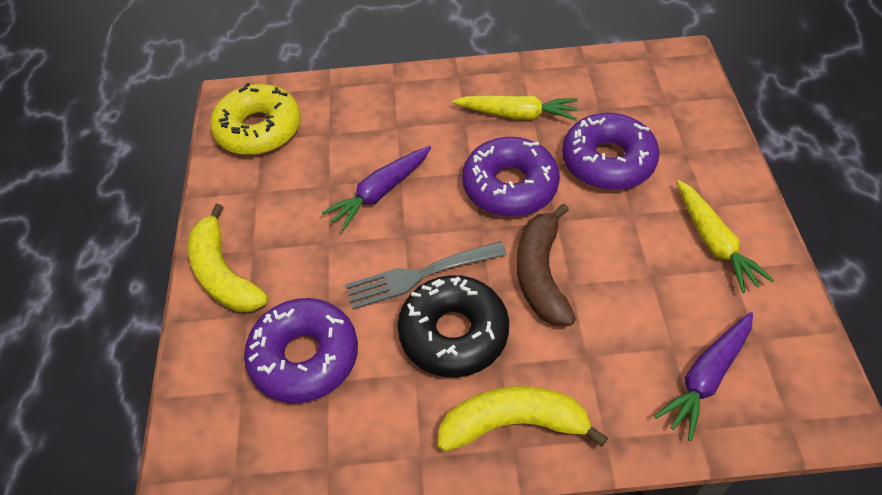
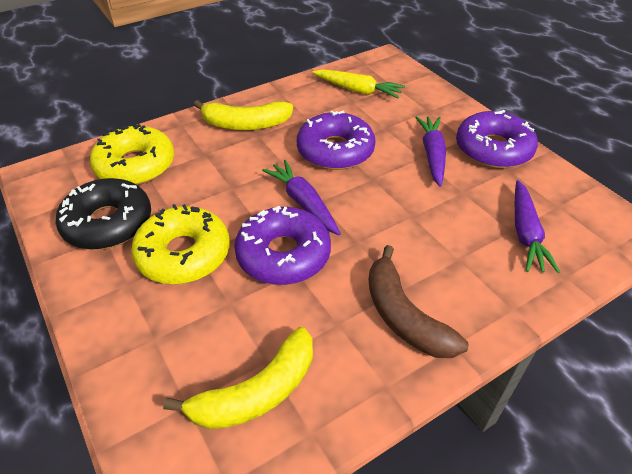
grey fork: [345,241,507,310] = 1 -> none = 0
purple carrot: [321,146,431,231] [654,312,753,441] = 2 -> [262,160,341,235] [415,116,446,187] [515,180,560,273] = 3
yellow carrot: [452,95,578,121] [676,180,774,293] = 2 -> [312,69,405,98] = 1
yellow donut: [210,83,301,155] = 1 -> [90,124,174,185] [131,204,230,284] = 2

